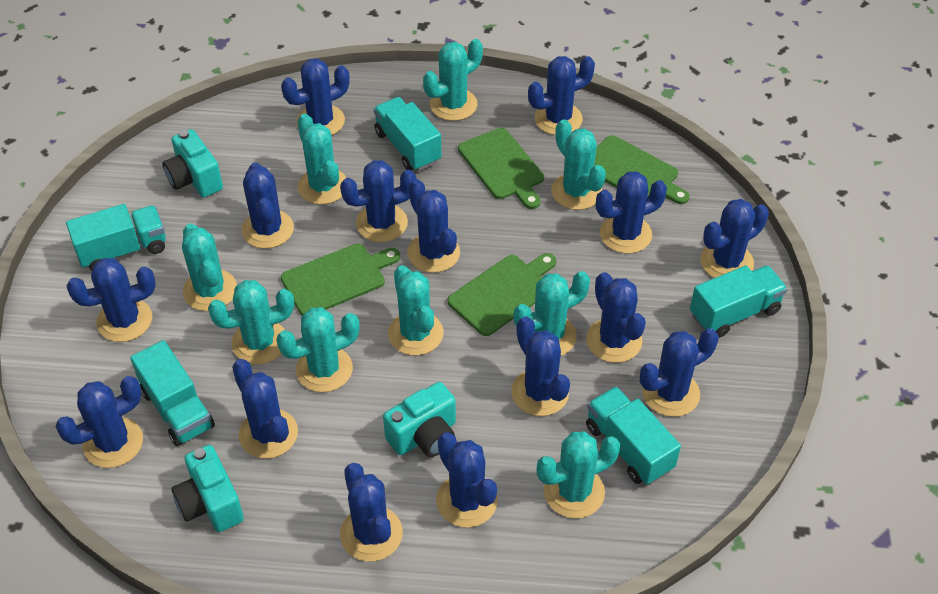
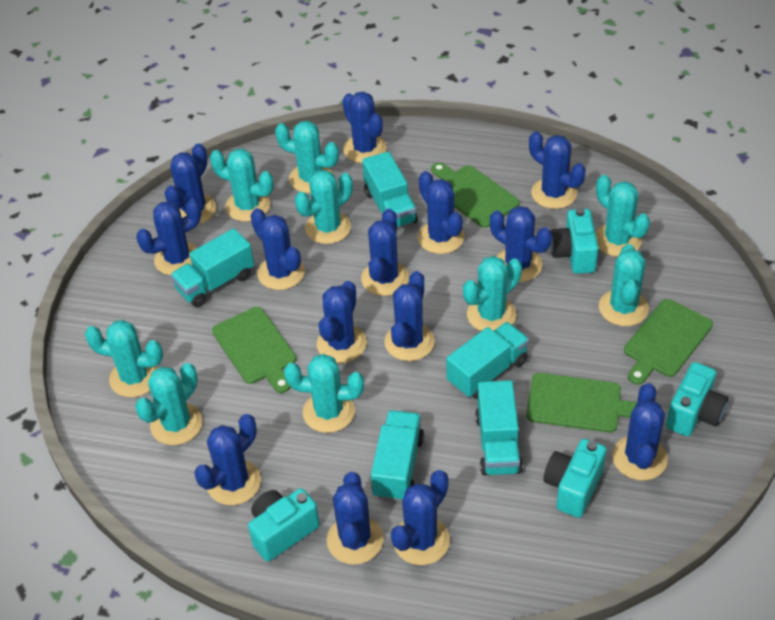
blue cactus: [55,376,143,468] [67,258,156,342] [232,359,298,459] [242,162,294,249] [281,58,350,136] [340,160,416,242] [340,463,403,562] [407,179,460,273] [436,432,498,528] [511,316,570,416] [528,56,595,135] [586,272,646,363] [596,171,667,254] [640,328,718,417] [700,199,769,278] = 15 -> [136,199,201,276] [165,143,216,224] [194,414,261,505] [251,208,305,290] [317,281,367,363] [327,472,384,565] [342,91,387,163] [361,209,409,296] [384,271,435,361] [391,470,450,565] [418,171,464,254] [490,206,552,282] [529,131,586,209] [612,383,668,480] = 14
turquoise camera: [162,129,223,198] [171,445,244,532] [383,382,456,457] = 3 -> [248,488,320,562] [544,439,607,518] [550,208,599,274] [666,362,728,437] = 4

